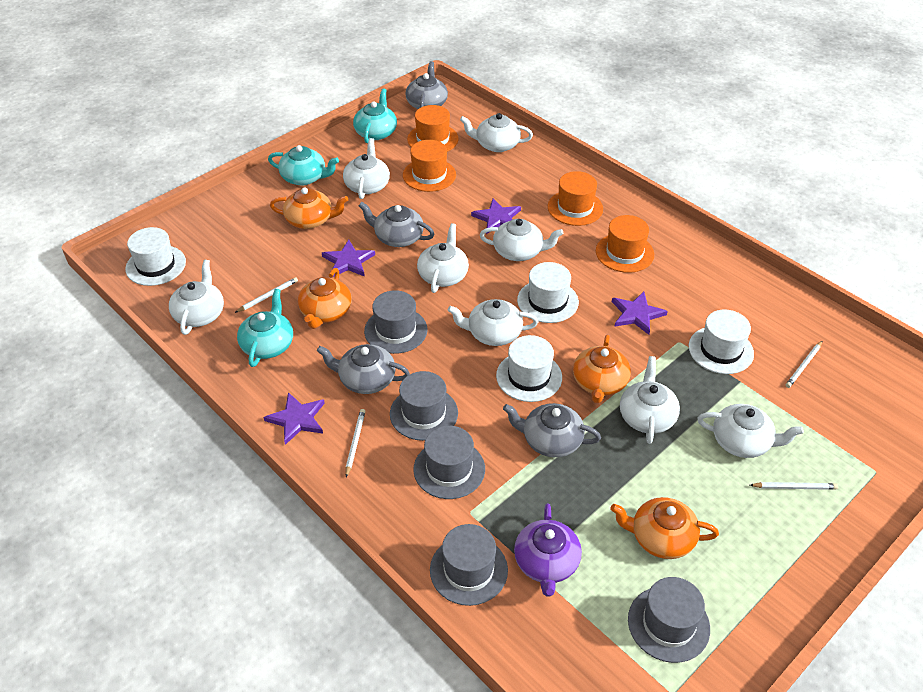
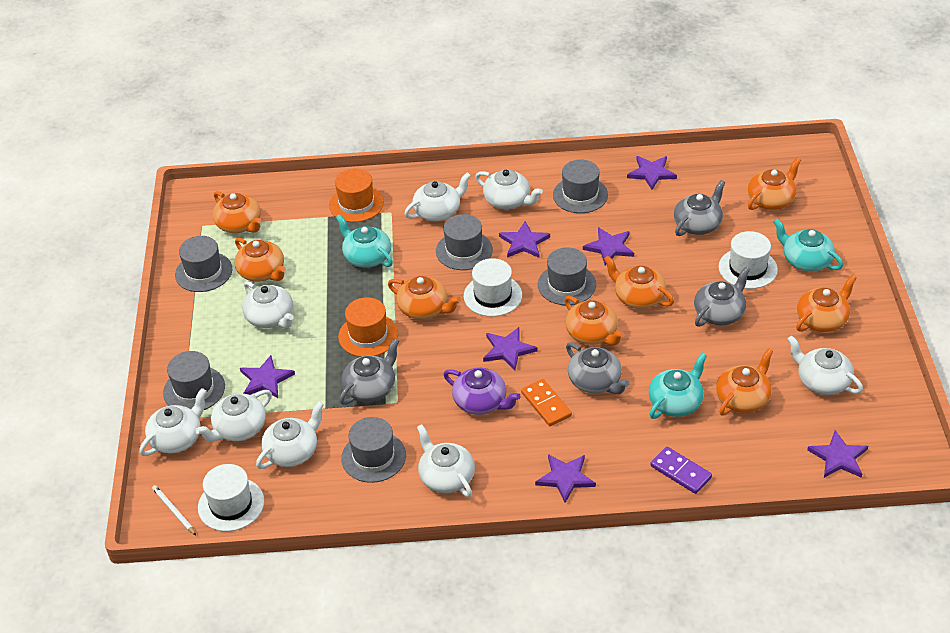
grey hat: [364,290,427,354] [390,371,458,441] [413,426,485,499] [430,524,508,606] [628,577,710,663] = 5 -> [163,351,225,410] [175,236,232,292] [341,417,406,483] [436,214,493,270] [538,247,596,305] [553,160,608,213] = 6
orange domino: none = 0 -> [521,379,572,426] = 1
orange hat: [403,140,456,192] [407,105,459,152] [548,171,603,226] [596,215,654,273] = 4 -> [329,169,384,222] [338,297,398,357] = 2
orange teapot: [270,187,348,229] [298,268,352,329] [573,335,631,404] [610,497,719,559] = 4 -> [213,191,261,233] [234,237,286,282] [388,276,461,319] [564,296,624,346] [604,255,674,309] [716,348,773,415] [748,157,801,210] [796,275,857,332] = 8
purple domino: none = 0 -> [650,446,712,494] = 1
purple star: [263,392,325,445] [322,240,375,277] [471,198,521,234] [612,292,668,335] = 4 -> [240,355,295,398] [483,327,537,370] [499,221,550,258] [535,454,596,503] [583,227,634,266] [627,156,677,190] [807,430,868,478] = 7
white hat: [125,227,186,286] [496,335,562,402] [517,262,579,323] [689,309,754,374] = 4 -> [198,464,264,531] [464,258,522,317] [719,231,778,289] = 3
white pencil: [235,277,298,313] [346,409,365,477] [750,482,838,490] [786,341,822,388] = 4 -> [152,485,196,535] = 1

